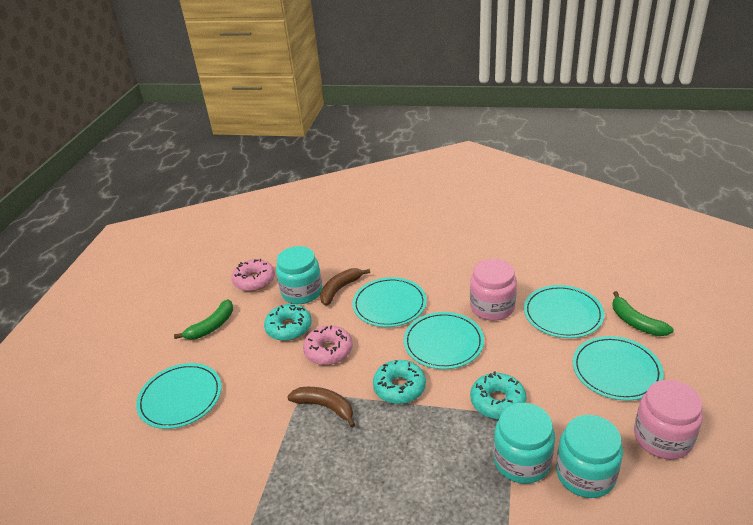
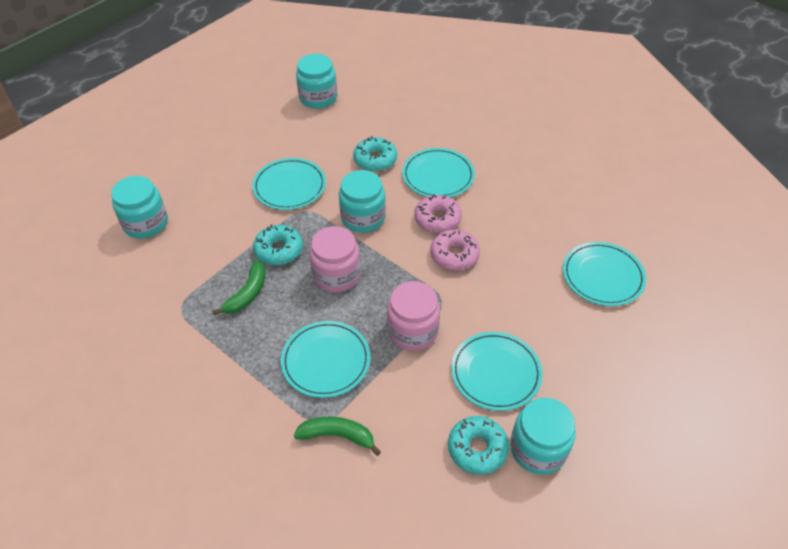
brown banana: [287,387,355,428] [320,268,370,306] = 2 -> none = 0
turquoise jar: [276,246,322,304] [493,403,555,484] [556,415,623,498] = 3 -> [111,176,168,239] [296,54,337,109] [339,170,386,233] [510,398,576,474] = 4

